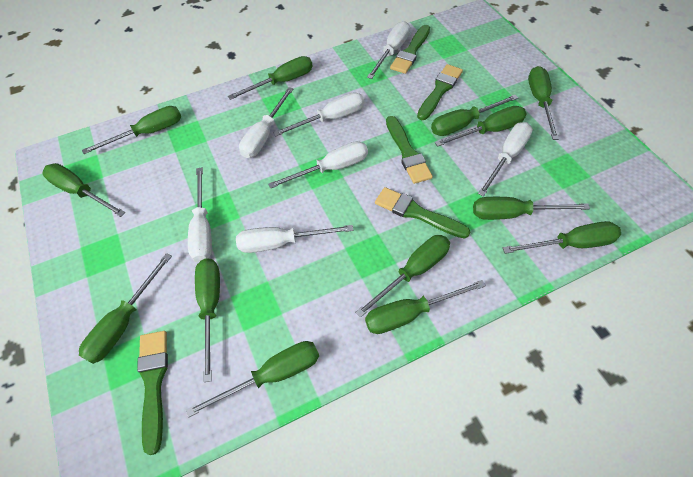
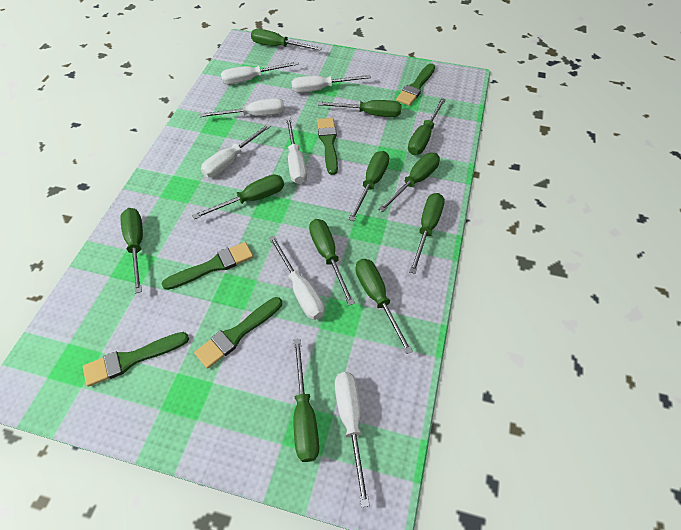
green screwdriver: [42,163,126,217] [79,253,172,364] [82,106,181,154] [186,341,319,418] [195,258,220,382] [228,56,313,100] [355,235,450,318] [365,280,486,334] [431,95,518,136] [435,106,527,147] [473,197,590,220] [503,221,621,254] [528,66,559,140] = 13 -> [120,208,143,293] [192,175,284,219] [251,29,322,51] [294,339,319,462] [309,219,355,305] [318,100,402,117] [348,151,389,221] [356,259,413,354] [378,153,440,212] [408,98,446,155] [409,193,445,274] = 11

